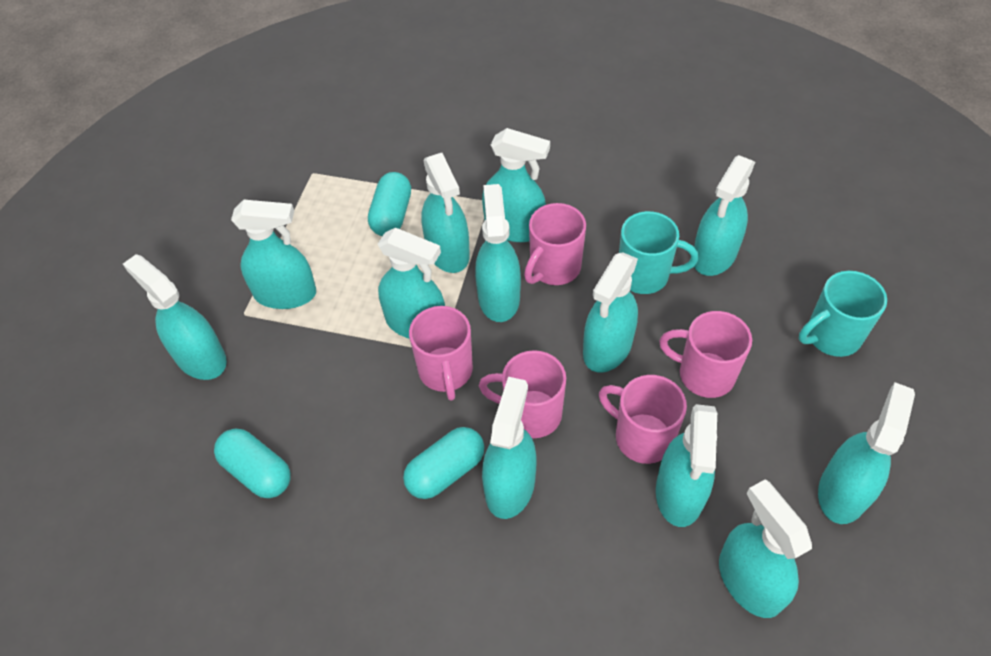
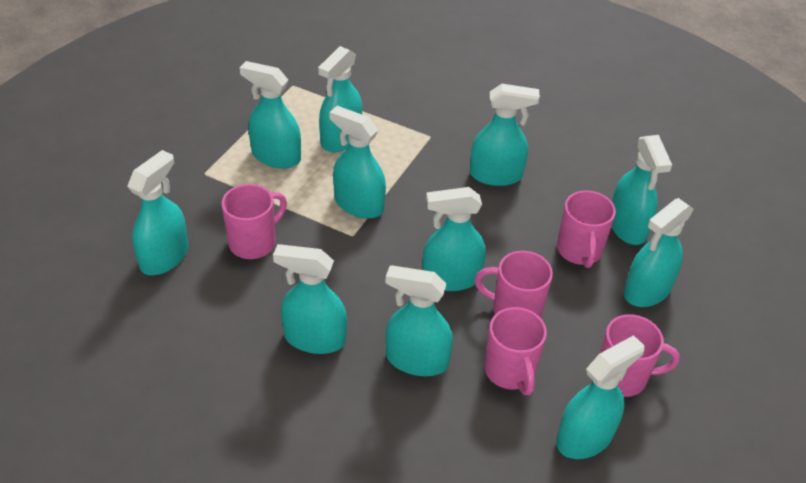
turquoise capsule: [214,428,291,498] [368,172,411,236] [403,427,484,499] = 3 -> none = 0
turquoise mug: [619,211,698,294] [799,271,887,357] = 2 -> none = 0
turquoise spray bottle: [123,254,227,380] [231,200,316,309] [378,228,445,339] [421,153,470,273] [475,184,521,322] [482,128,550,242] [482,377,536,519] [583,253,638,373] [656,404,717,527] [694,155,755,276] [719,479,812,618] [818,382,915,524] = 12 -> [127,150,188,275] [240,61,301,168] [273,244,347,354] [318,46,362,152] [329,106,386,219] [385,265,453,376] [423,187,486,291] [470,84,540,186] [556,335,645,459] [612,135,672,245] [624,198,694,307] = 11

